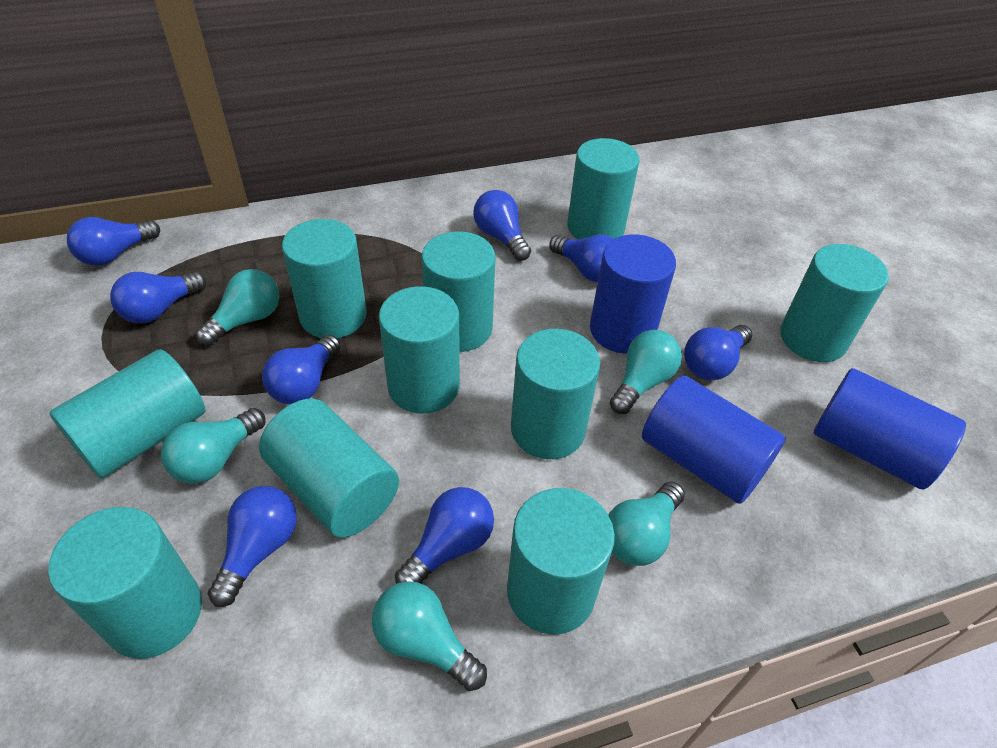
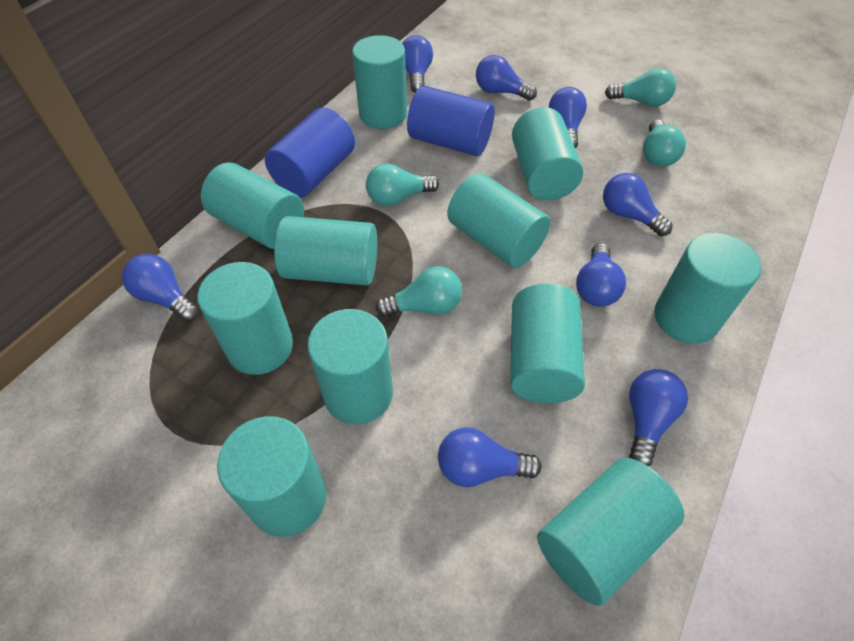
blue cylinder: [590,235,676,354] [642,376,786,504] [814,368,966,489] = 3 -> [265,108,355,197] [407,86,495,156] = 2
turquoise cylinder: [48,507,202,659] [49,349,205,479] [259,398,399,538] [282,219,367,338] [379,286,460,414] [422,232,496,352] [507,488,615,634] [511,329,600,459] [567,138,639,240] [780,244,889,362] = 10 -> [197,262,293,375] [201,162,304,249] [217,416,327,537] [274,216,377,286] [307,309,393,424] [352,35,407,129] [447,173,550,268] [510,283,585,403] [512,107,583,200] [537,458,684,606] [654,233,761,344] = 11
turquoise light bulb: [161,408,265,484] [196,269,279,346] [372,581,487,691] [608,482,685,566] [610,330,682,414] = 5 -> [366,163,439,206] [375,266,462,317] [605,68,676,107] [643,120,686,167] = 4

